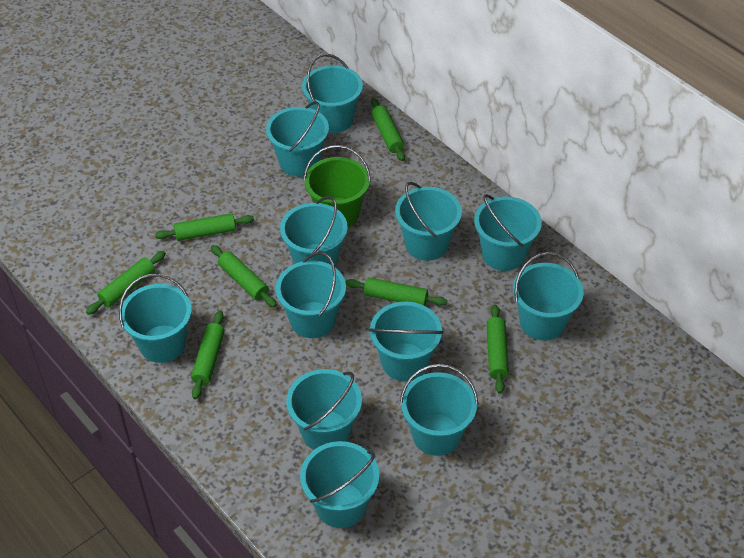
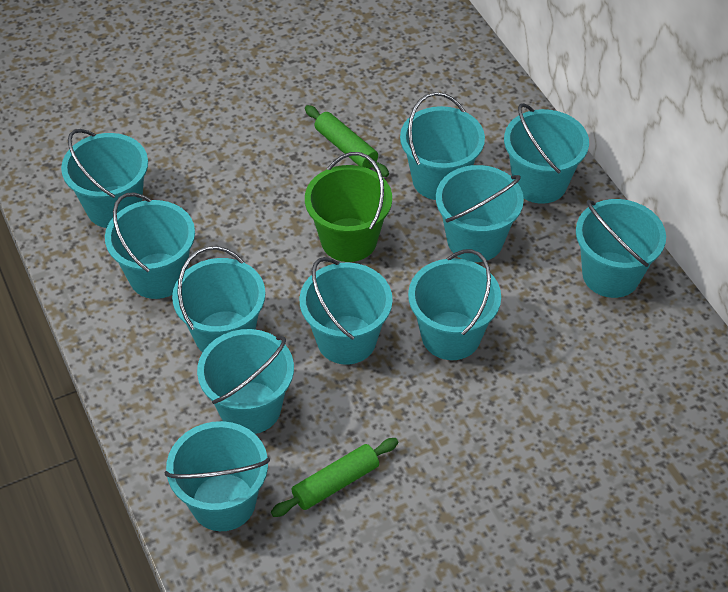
green rolling pin: [86,251,166,315] [155,213,254,241] [191,311,225,399] [211,245,277,307] [345,278,447,306] [371,98,405,161] [486,304,509,394] = 7 -> [271,438,398,517] [305,105,389,177] = 2
turquoise bucket: [119,274,192,363] [266,101,329,177] [276,252,346,338] [280,196,348,267] [286,369,362,450] [300,441,379,528] [302,54,363,133] [368,301,443,381] [395,182,462,261] [400,364,478,456] [474,194,542,271] [513,252,584,341] = 12 -> [61,129,148,228] [105,193,195,299] [164,421,270,531] [172,246,265,353] [197,329,294,434] [299,257,393,365] [400,92,485,200] [408,249,501,360] [436,165,524,262] [504,103,589,204] [576,199,666,298] = 11

